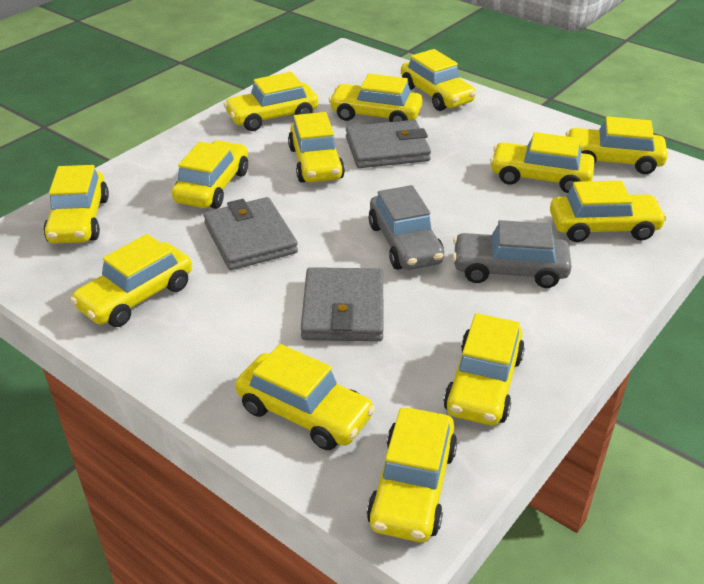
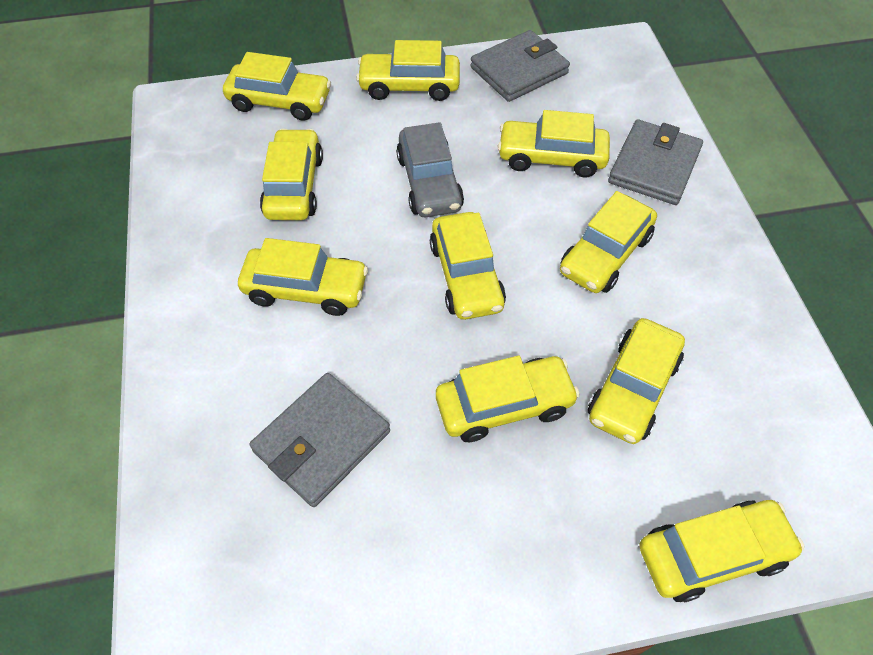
grey car: [368,185,444,270] [452,220,572,288] = 2 -> [396,122,464,217] = 1
yellow car: [43,165,109,244] [70,234,192,327] [172,140,248,209] [224,72,318,131] [235,344,375,450] [288,112,345,183] [329,74,423,122] [367,408,457,542] [401,49,476,111] [444,313,525,425] [490,132,595,193] [550,181,667,242] [566,116,668,174] = 13 -> [223,52,331,121] [238,238,368,316] [260,128,323,220] [356,40,460,101] [430,212,506,320] [436,356,580,442] [497,110,610,177] [560,191,657,293] [588,318,685,444] [639,500,804,602] = 10

